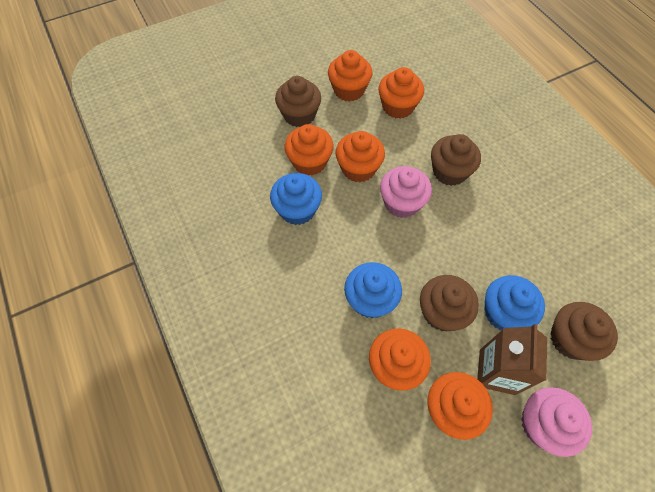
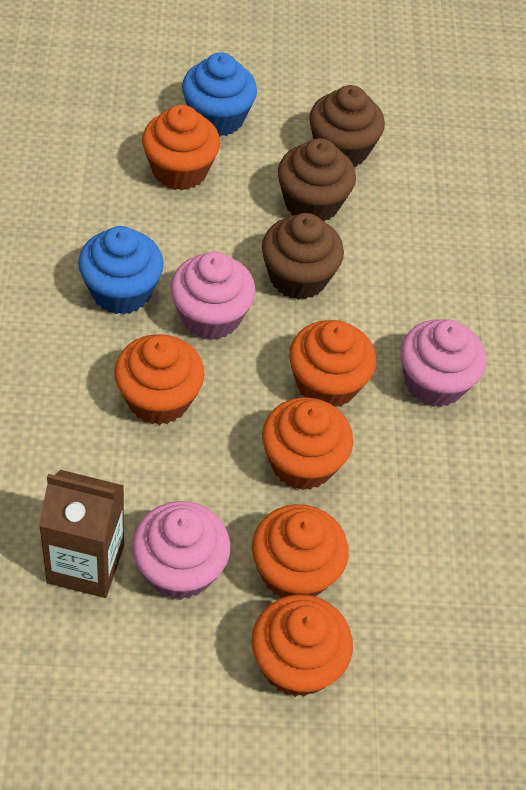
blue cupcake: [270,173,322,225] [344,262,402,318] [485,275,545,330] = 3 -> [78,226,164,315] [182,52,257,137] = 2
brown cupcake: [275,76,321,127] [420,275,479,331] [431,134,481,186] [550,302,618,361] = 4 -> [262,213,344,300] [278,138,356,222] [309,85,385,167] = 3
pink cupcake: [380,166,432,218] [521,387,592,457] = 2 -> [132,501,230,600] [170,252,256,340] [401,319,487,407] = 3

